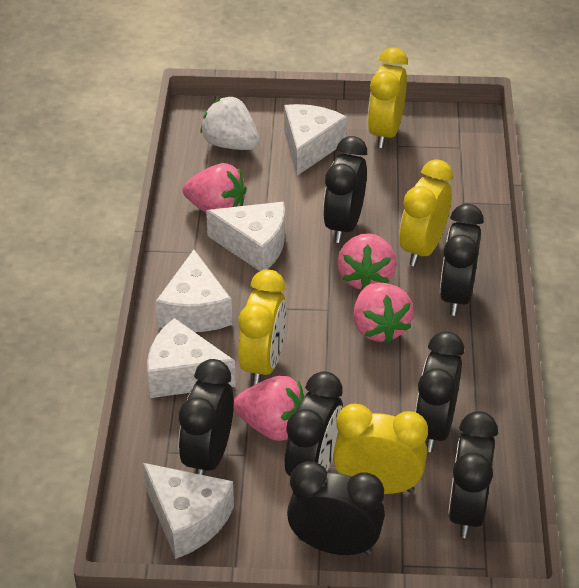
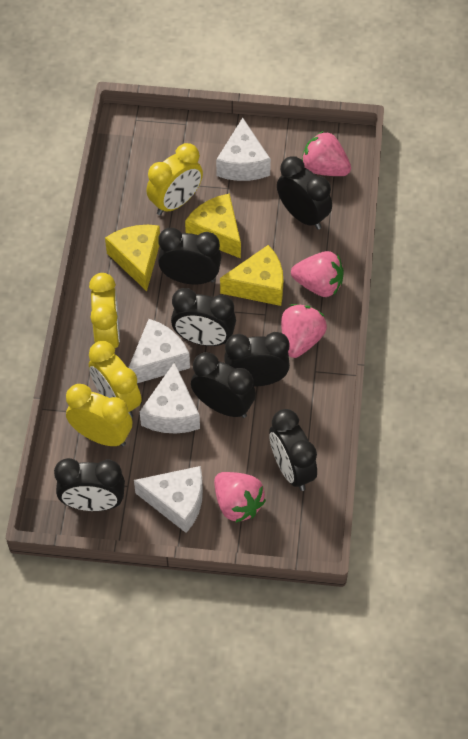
white cheese: [143,463,234,559] [147,318,236,398] [156,250,232,332] [206,202,285,271] [284,104,347,176] = 5 -> [128,319,190,383] [134,466,203,533] [140,362,200,434] [216,118,271,181] = 4
white strawberry: [200,96,260,150] = 1 -> none = 0
yellow cheese: none = 0 -> [105,225,160,291] [185,194,241,259] [220,245,283,306] = 3

